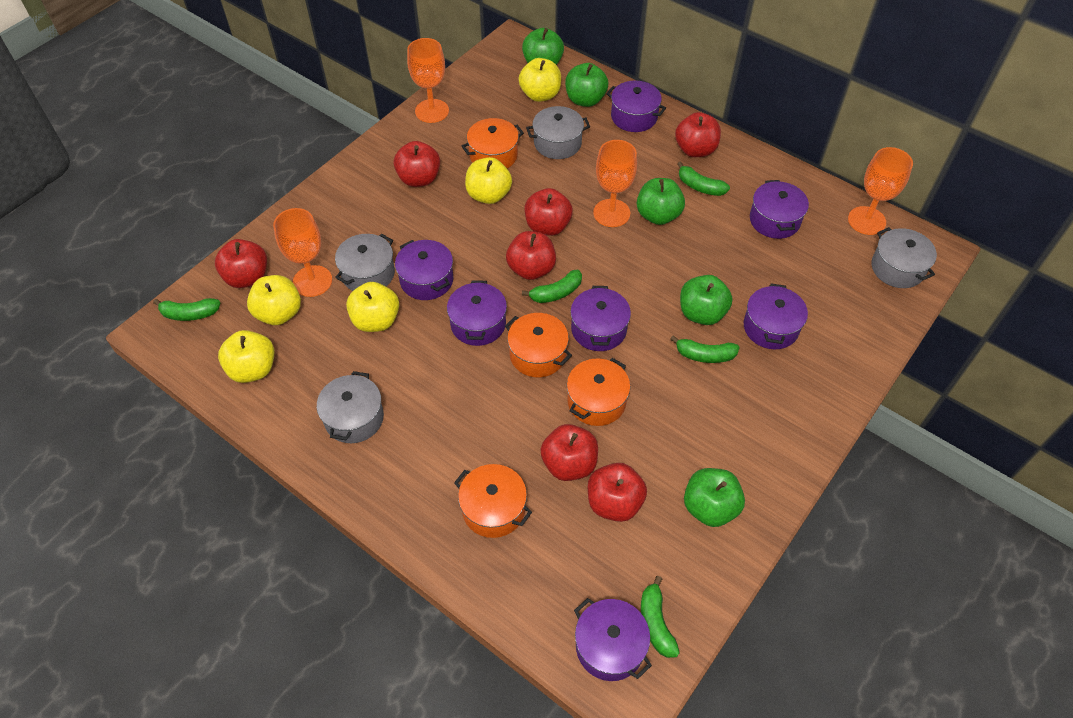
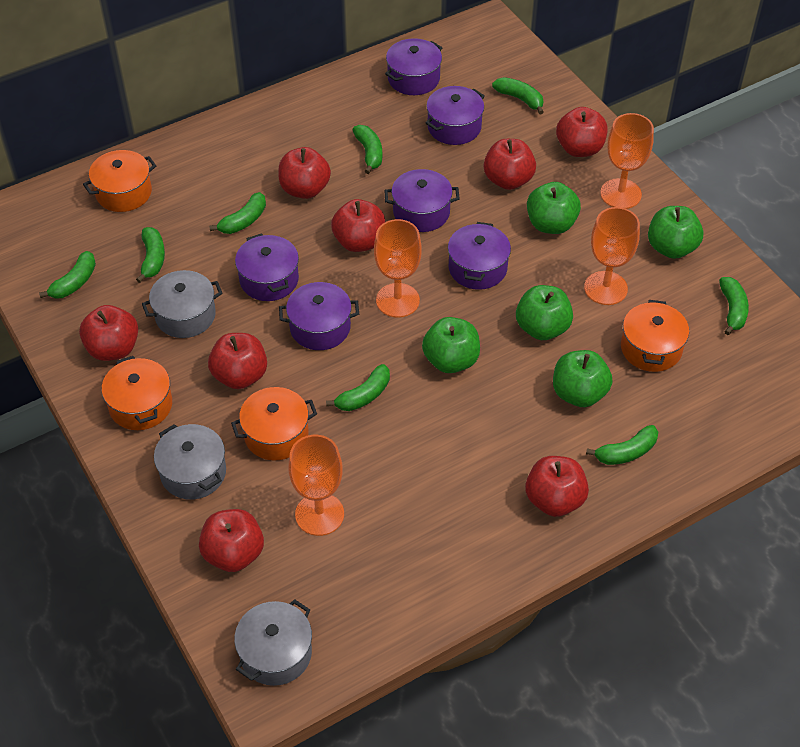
green banana: [153,298,220,321] [522,270,582,303] [641,576,680,658] [671,335,740,363] [677,162,730,196] = 5 -> [39,251,96,299] [136,227,165,283] [209,192,266,234] [326,364,390,411] [353,125,382,174] [492,77,544,114] [586,425,658,465] [719,277,749,335] = 8
grey pot: [317,371,384,443] [335,234,395,291] [526,106,590,159] [872,227,937,288] = 4 -> [142,270,223,338] [154,424,226,500] [234,599,312,686] = 3
purple pot: [395,240,454,300] [447,280,507,346] [570,286,631,351] [574,598,652,681] [606,81,666,132] [744,283,808,349] [750,180,809,239] = 7 -> [235,233,299,301] [279,282,359,350] [384,169,460,232] [385,38,442,95] [425,86,485,145] [448,222,511,290] = 6
red apple: [215,239,267,288] [394,141,440,187] [506,231,556,280] [525,188,573,236] [540,424,598,481] [588,463,647,522] [675,112,721,157] = 7 -> [79,305,138,361] [199,509,264,572] [208,333,267,389] [278,147,331,199] [331,199,385,252] [484,139,536,190] [525,456,589,517] [556,107,608,157] = 8
yellow apple: [218,330,274,383] [247,275,301,325] [346,282,399,332] [465,157,512,204] [519,58,561,102] = 5 -> none = 0

